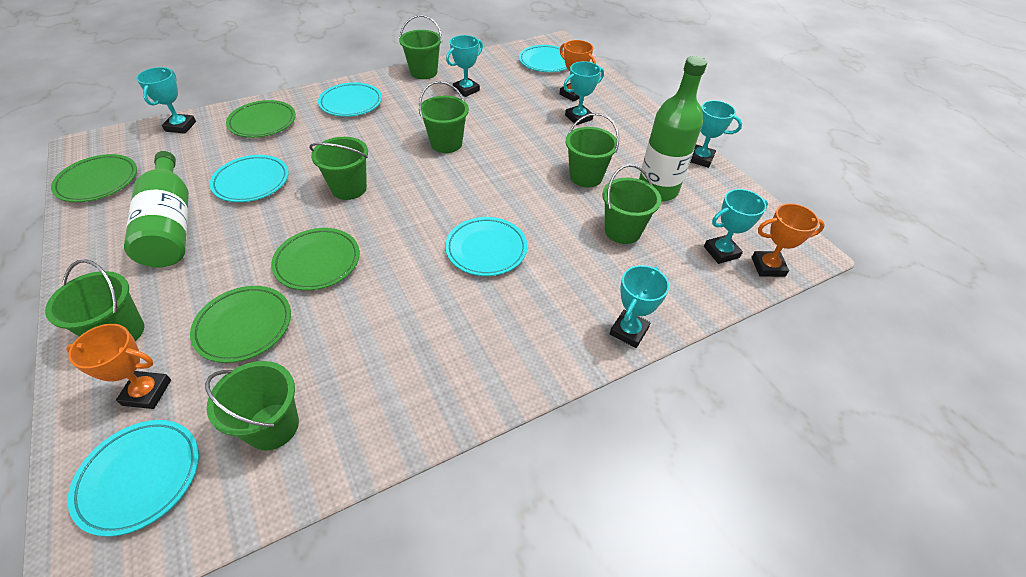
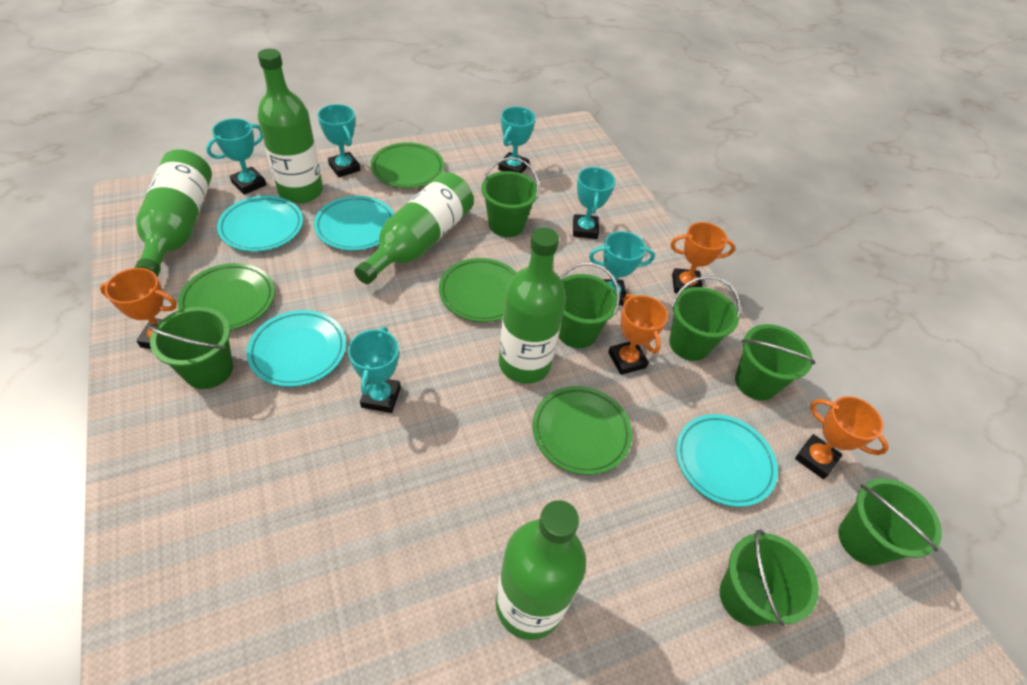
green bottle: [124,151,189,268] [639,56,707,202] = 2 -> [135,149,212,278] [258,49,323,203] [354,172,474,284] [495,500,586,640] [499,228,566,384] = 5
orange trophy: [66,324,171,409] [559,40,596,102] [751,203,825,277] = 3 -> [100,268,177,349] [608,294,668,375] [670,222,735,293] [795,396,889,479] = 4
turquoise plate: [68,420,199,537] [210,155,289,202] [318,82,382,117] [445,217,527,276] [519,45,567,72] = 5 -> [217,196,303,252] [247,310,346,387] [314,196,394,251] [676,414,778,507] = 4

